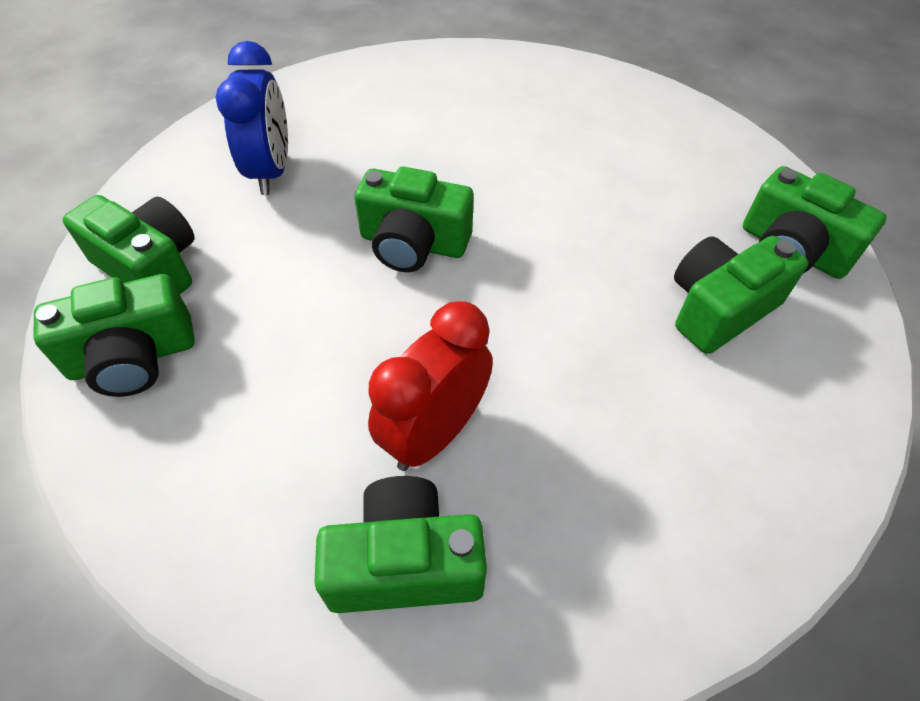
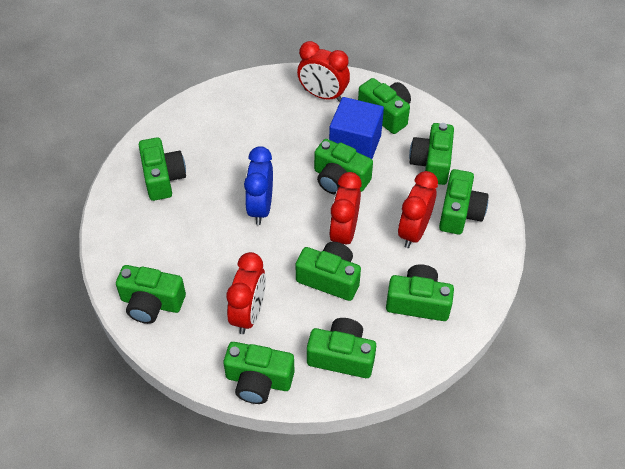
blue cube: none = 0 -> [329,97,384,159] = 1
green camera: [34,274,195,397] [62,195,195,294] [314,476,487,613] [354,167,474,272] [674,236,808,354] [743,166,887,279] = 6 -> [116,265,186,324] [139,137,186,201] [223,342,295,404] [296,242,361,301] [307,318,376,378] [314,139,373,195] [358,78,411,134] [386,264,454,321] [409,123,454,185] [439,169,489,235] = 10
red clock: [368,301,493,471] = 1 -> [226,252,266,334] [297,41,350,102] [329,172,362,245] [398,171,438,248] = 4

